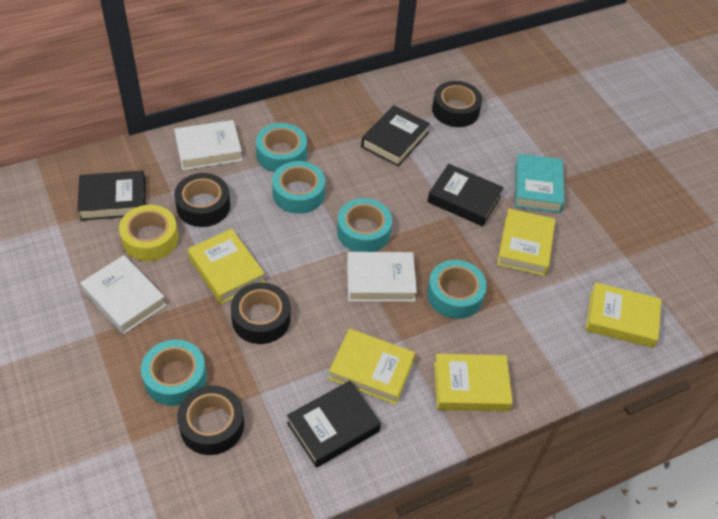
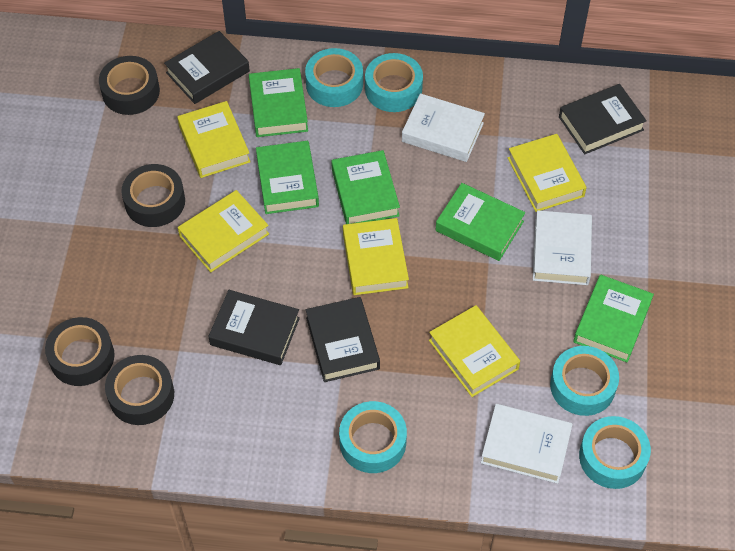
green book: none = 0 -> [249,68,308,137] [256,141,319,214] [331,150,400,224] [436,183,525,261] [573,275,654,363] = 5
turquoise book: [515,154,565,213] = 1 -> none = 0
yellow tape: [119,205,178,261] = 1 -> none = 0

